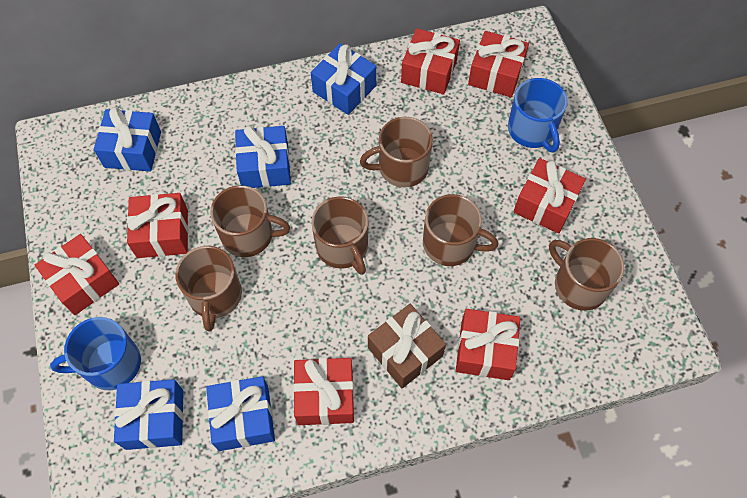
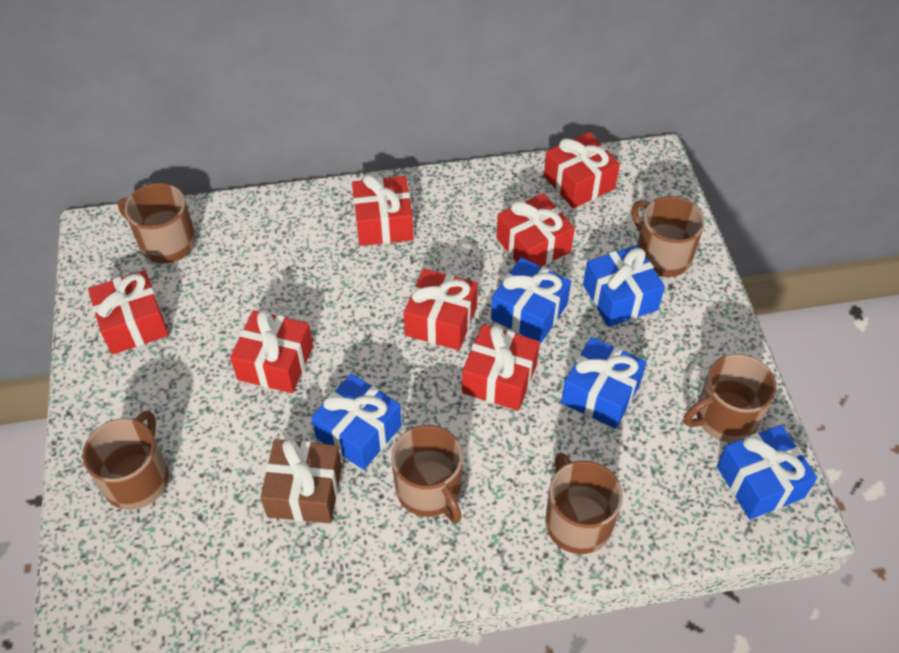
blue mug: [50,317,141,390] [508,78,568,152] = 2 -> none = 0

